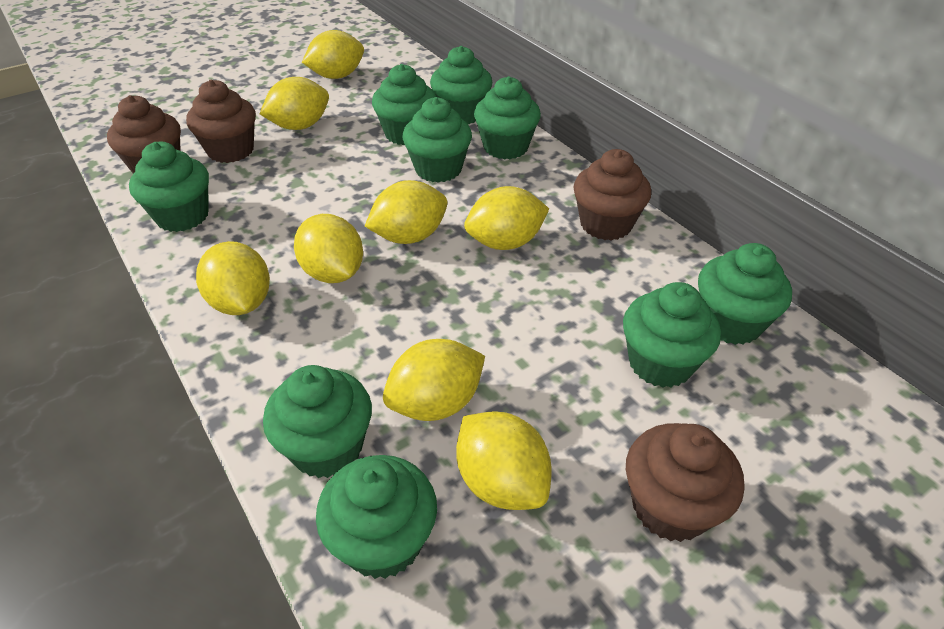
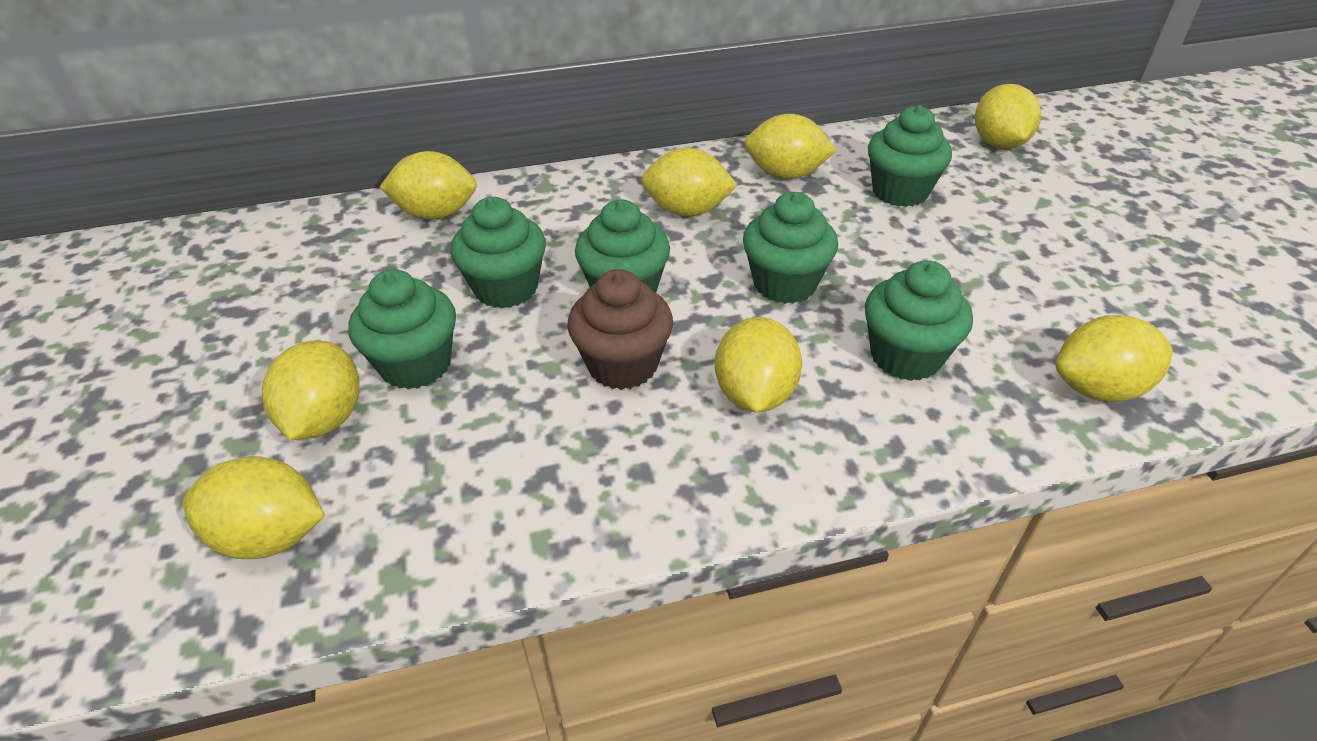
brown cupcake: [107,95,181,174] [186,80,256,163] [574,149,651,241] [626,423,744,542] = 4 -> [568,269,673,390] = 1
green cupcake: [129,141,209,232] [263,365,372,478] [316,455,437,579] [372,64,436,145] [402,97,472,183] [430,46,493,124] [474,76,541,160] [623,282,721,388] [698,243,792,345] = 9 -> [348,269,456,389] [450,197,546,308] [575,199,670,293] [743,192,838,304] [865,260,973,381] [868,105,952,207] = 6

